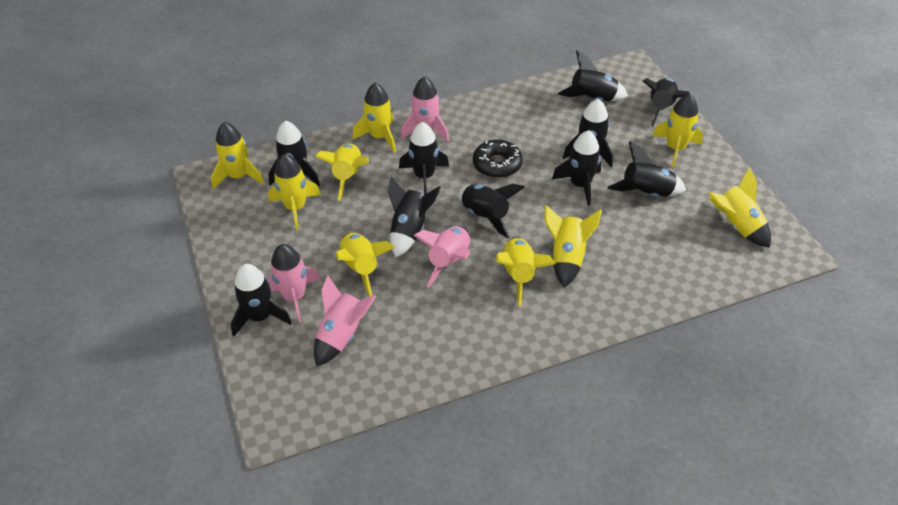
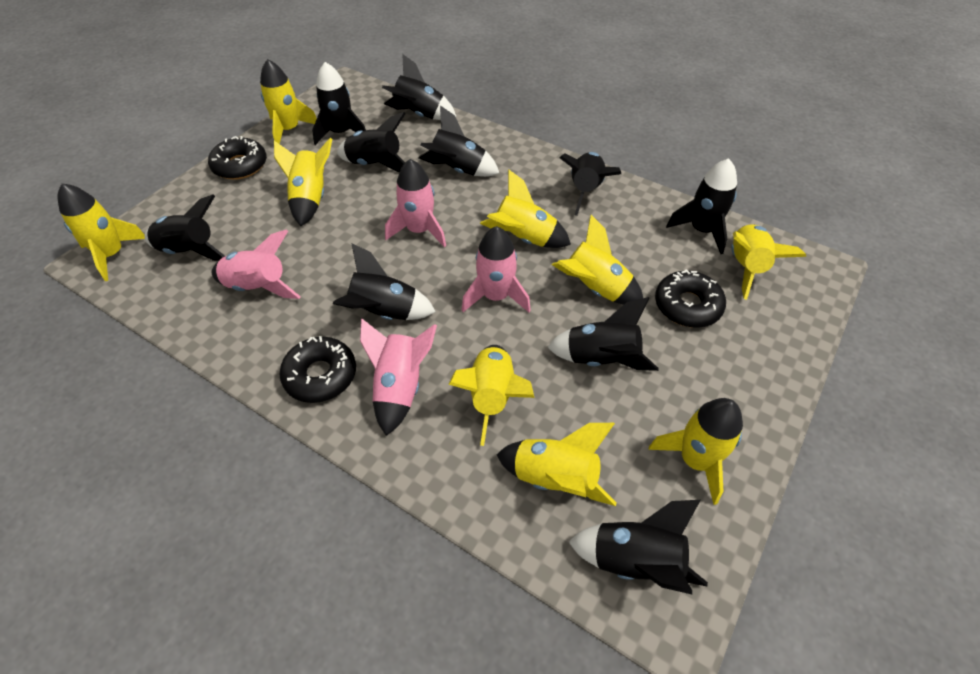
black donut: [473,139,523,178] = 1 -> [208,136,267,180] [279,336,356,403] [655,269,726,328] = 3

